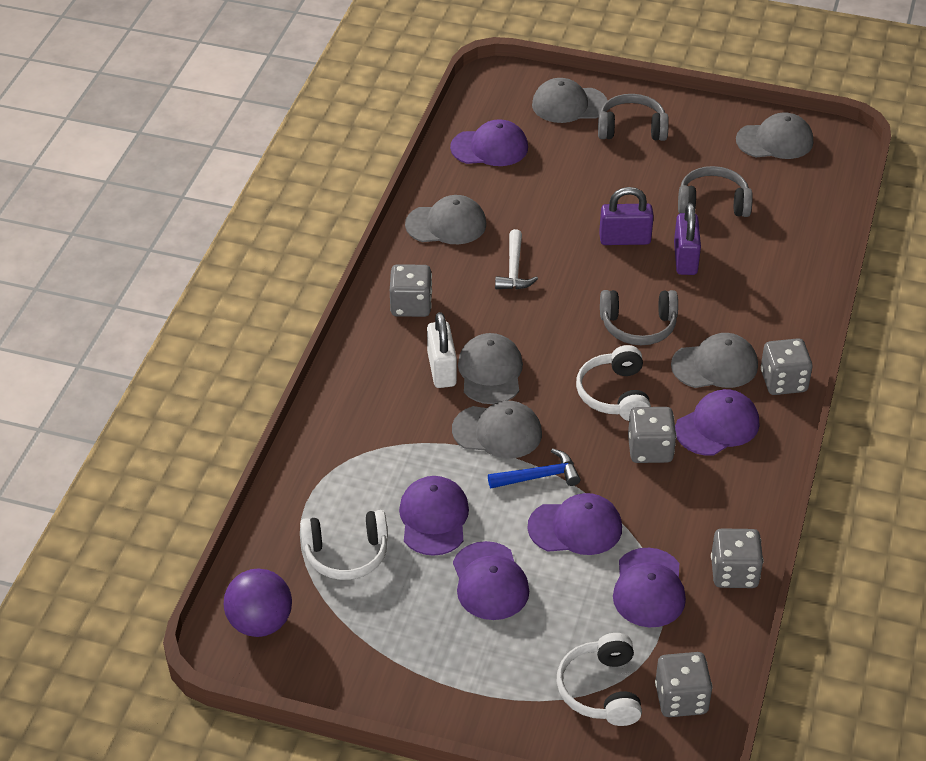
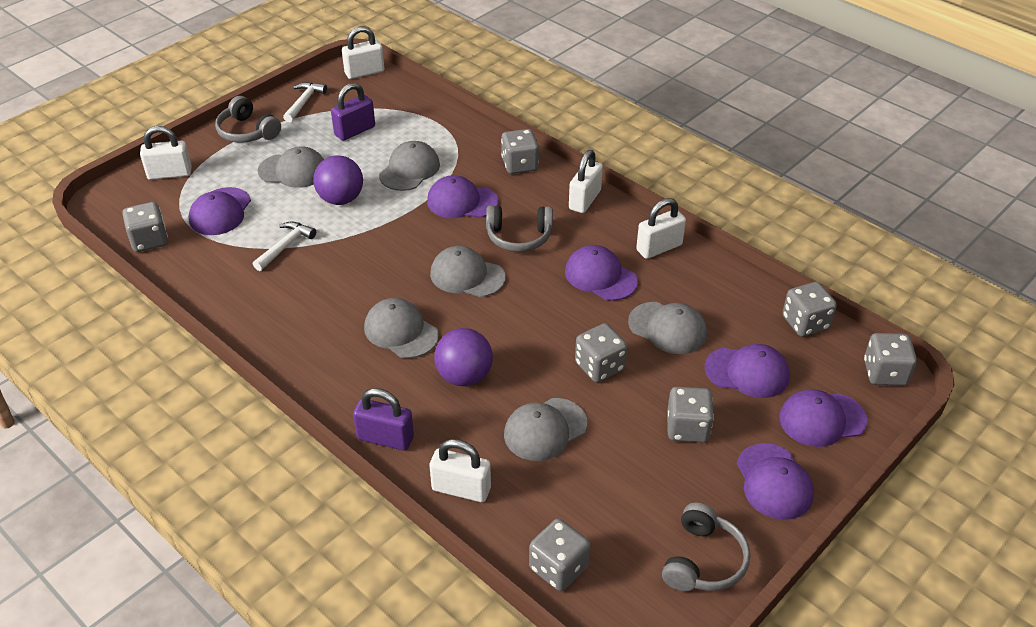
blue hammer: [488,448,580,488] = 1 -> none = 0
grey dice: [390,264,432,317] [628,407,677,463] [655,652,712,717] [711,528,763,588] [761,338,813,395] = 5 -> [122,202,168,252] [501,129,539,174] [529,519,591,591] [575,323,628,382] [667,387,714,443] [782,282,837,337] [864,333,917,386] = 7
purple ball: [224,568,292,637] = 1 -> [313,155,363,205] [434,328,493,386] = 2
white hammer: [495,229,538,289] = 1 -> [253,222,316,271] [283,82,327,122] = 2
white headphones: [300,510,388,580] [556,633,642,726] [576,345,651,421] = 3 -> none = 0
white padlock: [427,312,457,388] = 1 -> [140,126,192,180] [342,26,384,79] [430,439,491,502] [569,150,603,213] [636,198,686,259] = 5

